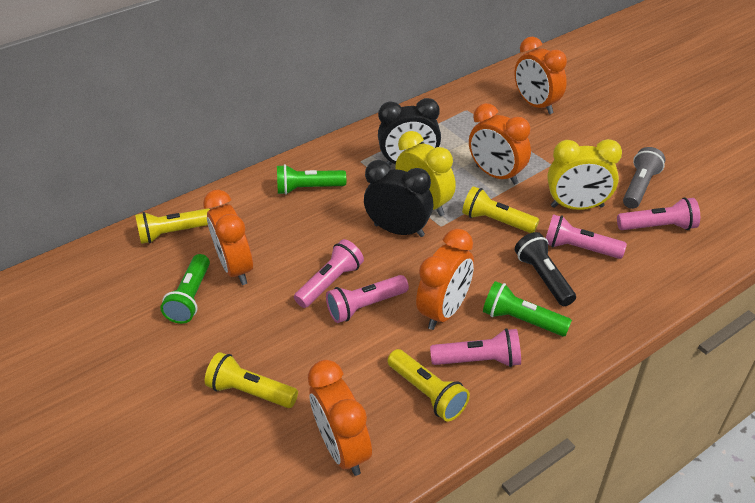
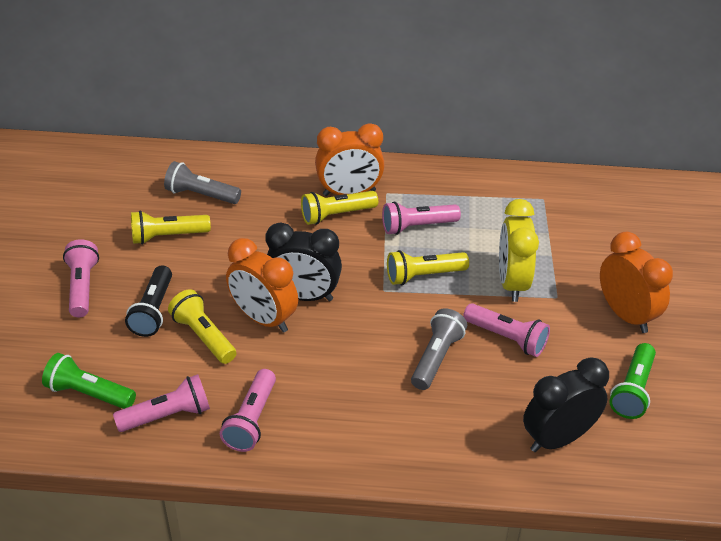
green flashlight: [160,254,210,324] [277,164,346,195] [483,281,572,336] = 3 -> [42,353,136,409] [609,343,656,419] = 2
grey flashlight: [623,147,666,209] = 1 -> [164,161,241,204] [411,308,467,390] = 2
orange clock: [203,190,253,285] [308,360,372,476] [416,229,474,330] [469,103,531,185] [514,36,567,114] = 5 -> [226,238,298,332] [315,123,385,196] [600,232,673,333] = 3
yellow clock: [395,131,456,216] [548,139,622,210] = 2 -> [499,199,539,302] = 1

